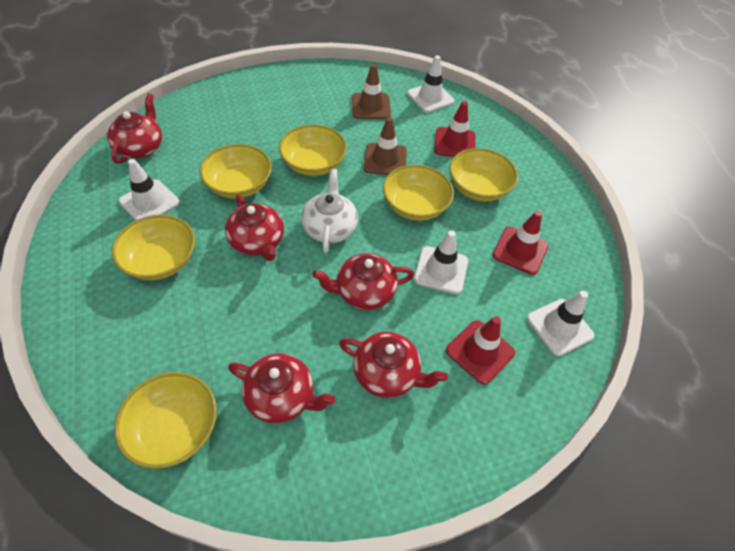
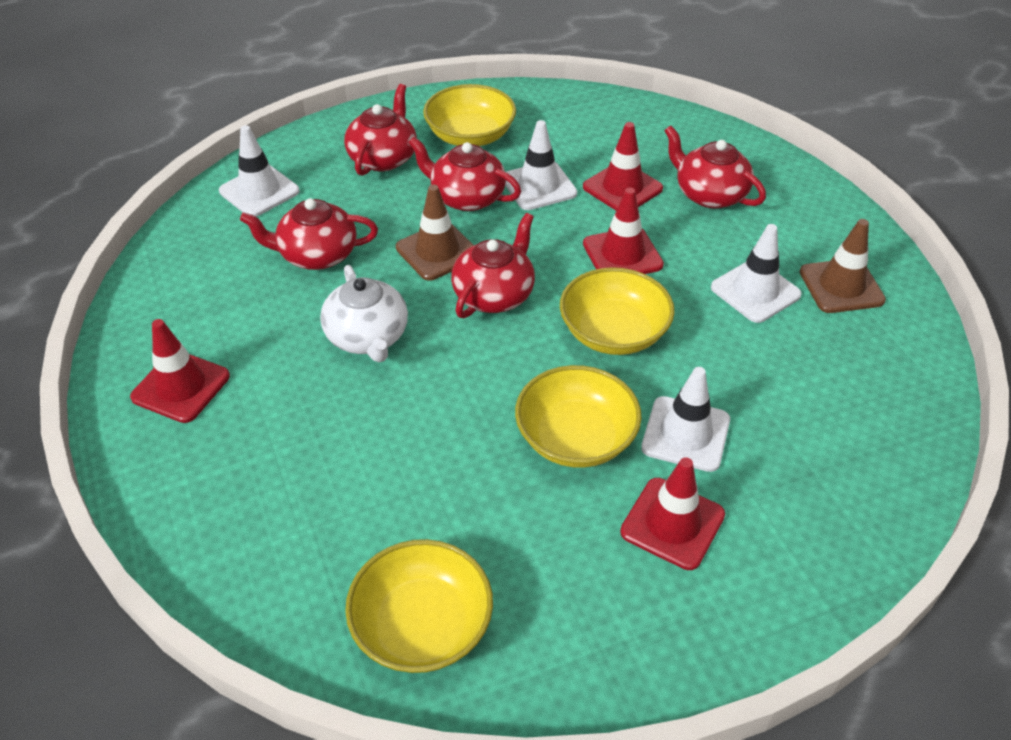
red traffic cone: [434,101,475,157] [446,316,515,385] [493,211,549,275] = 3 -> [130,319,230,423] [583,122,663,210] [583,188,664,274] [620,457,725,570] = 4
yellow bowl: [112,214,195,280] [114,372,217,469] [199,144,272,199] [279,124,347,176] [383,165,454,221] [449,148,518,201] = 6 -> [345,539,493,673] [423,84,516,146] [515,365,642,468] [560,267,675,355] = 4

